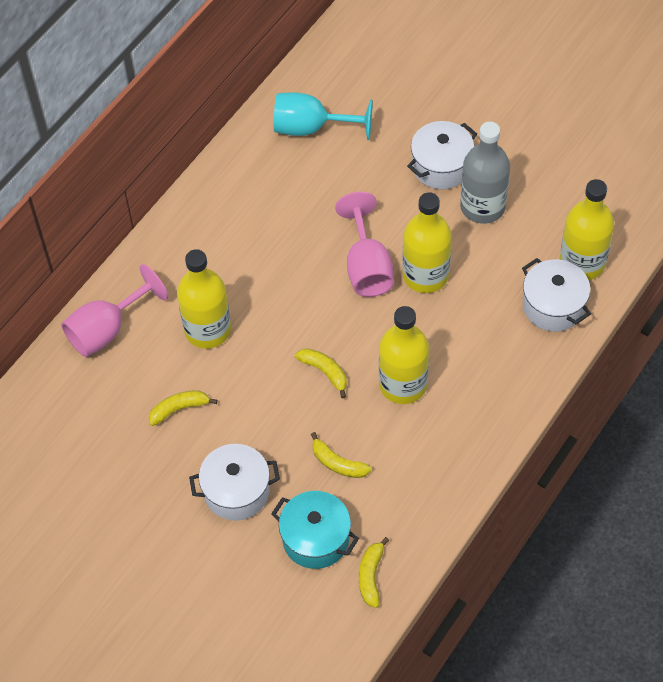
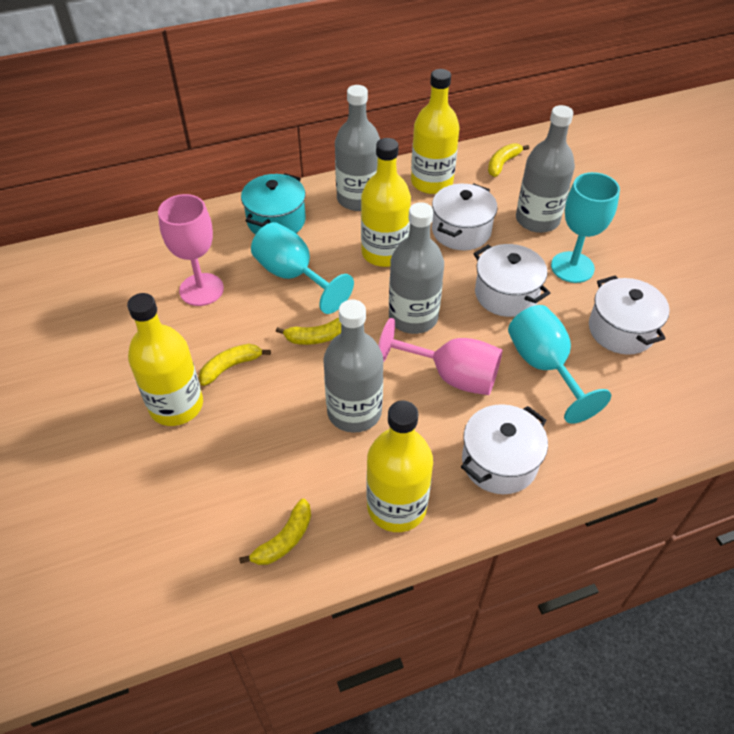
grey bottle: [460,122,510,224] = 1 -> [323,299,383,433] [335,85,380,211] [389,202,444,334] [516,105,575,233] = 4
turquoise goblet: [274,92,373,140] = 1 -> [251,222,354,314] [508,305,611,424] [551,172,620,283] = 3
white pot: [189,444,280,521] [407,121,477,189] [522,258,591,332] = 3 -> [432,183,498,250] [461,404,548,494] [474,244,550,317] [589,276,670,355] = 4

